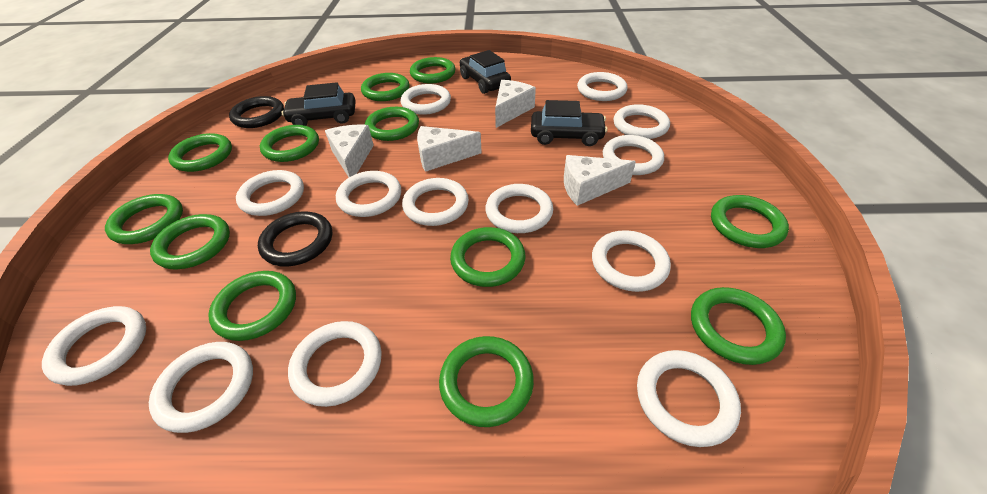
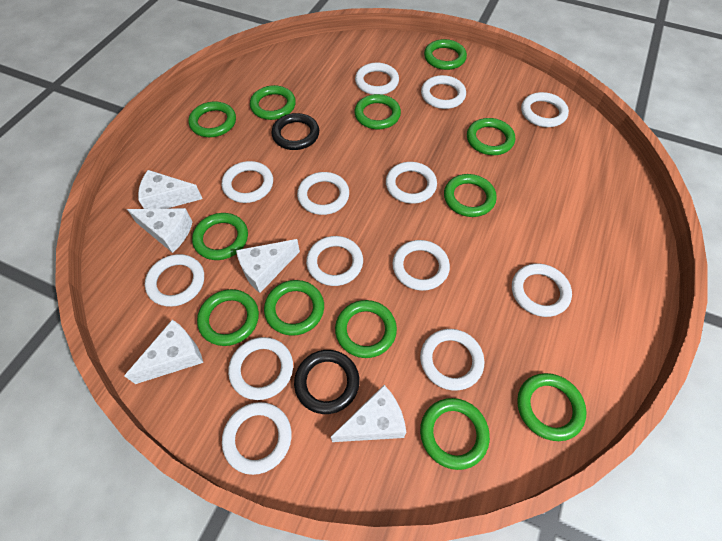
black car: [282,82,356,126] [460,50,511,94] [531,100,608,146] = 3 -> none = 0
white cheese: [325,124,374,177] [417,126,482,172] [495,80,536,128] [564,155,636,206] = 4 -> [124,320,203,384] [127,208,193,253] [138,170,202,209] [236,239,300,293] [331,385,406,442] = 5

